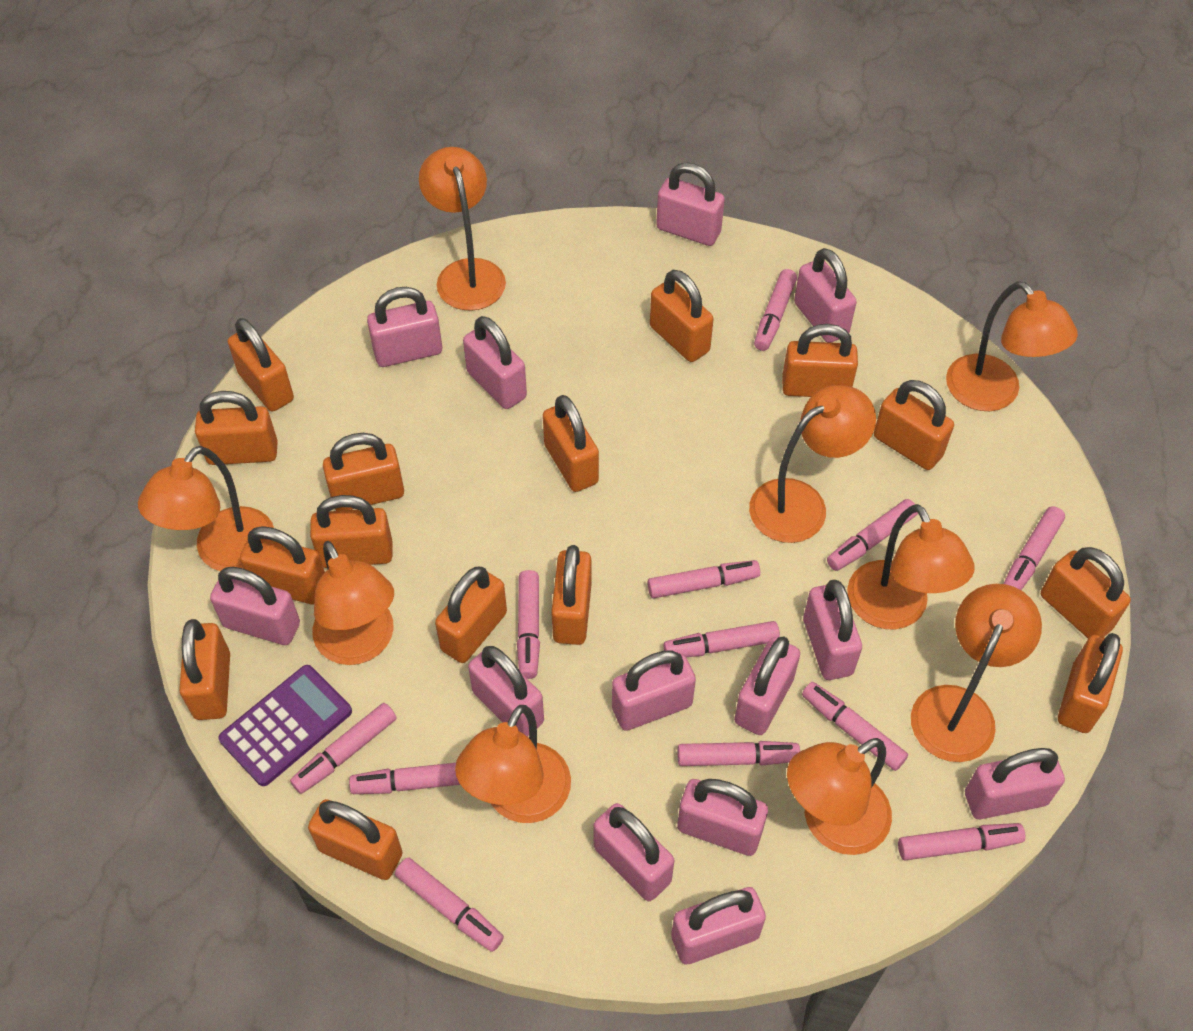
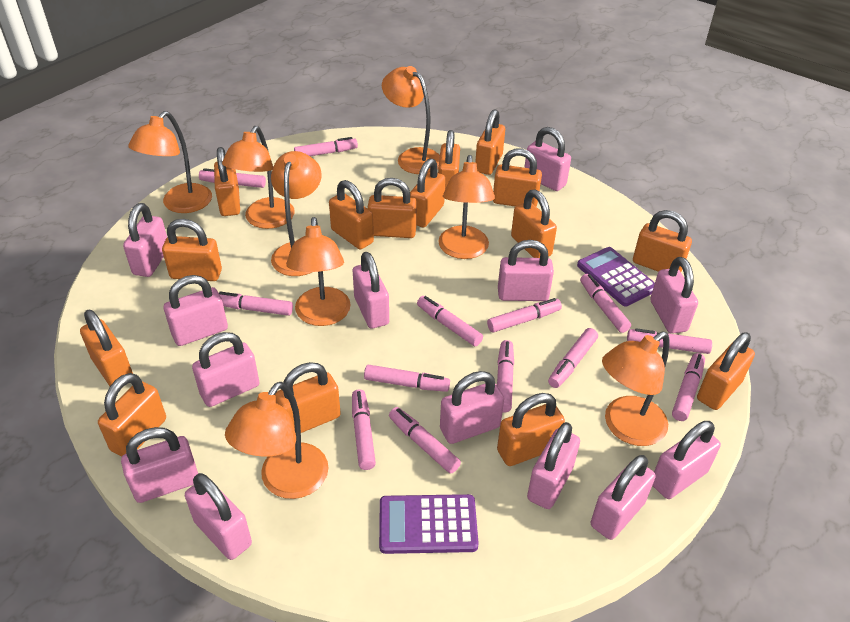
orange lamp: [138,446,274,571] [312,541,394,665] [419,147,506,311] [455,705,571,823] [749,385,876,543] [787,738,892,855] [847,504,974,629] [911,584,1042,762] [946,281,1078,411] = 9 -> [128,111,212,213] [222,126,295,229] [225,382,328,499] [271,151,322,276] [286,217,351,326] [382,66,440,174] [438,155,495,259] [602,332,669,446] = 8
pink marker: [290,703,397,794] [349,763,460,794] [395,857,504,952] [517,570,540,679] [647,560,760,598] [664,621,780,657] [678,741,800,766] [754,269,797,351] [802,682,908,771] [827,499,918,571] [898,823,1025,860] [1003,506,1065,590] = 12 -> [199,168,266,188] [219,292,293,316] [294,137,358,156] [352,389,376,470] [364,365,450,392] [389,407,461,474] [417,296,483,346] [487,298,562,333] [497,340,514,413] [548,328,598,388] [580,274,631,333] [627,328,712,354] [672,353,705,421] = 13
purple calculator: [219,665,352,786] = 1 -> [379,494,479,554] [577,247,655,306] = 2

